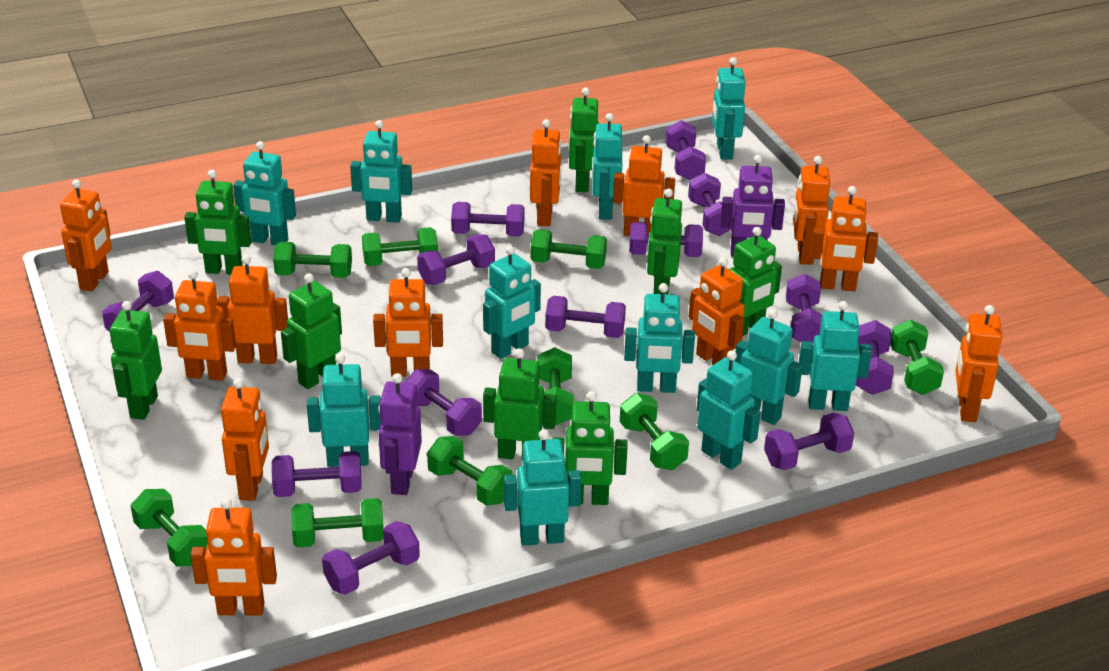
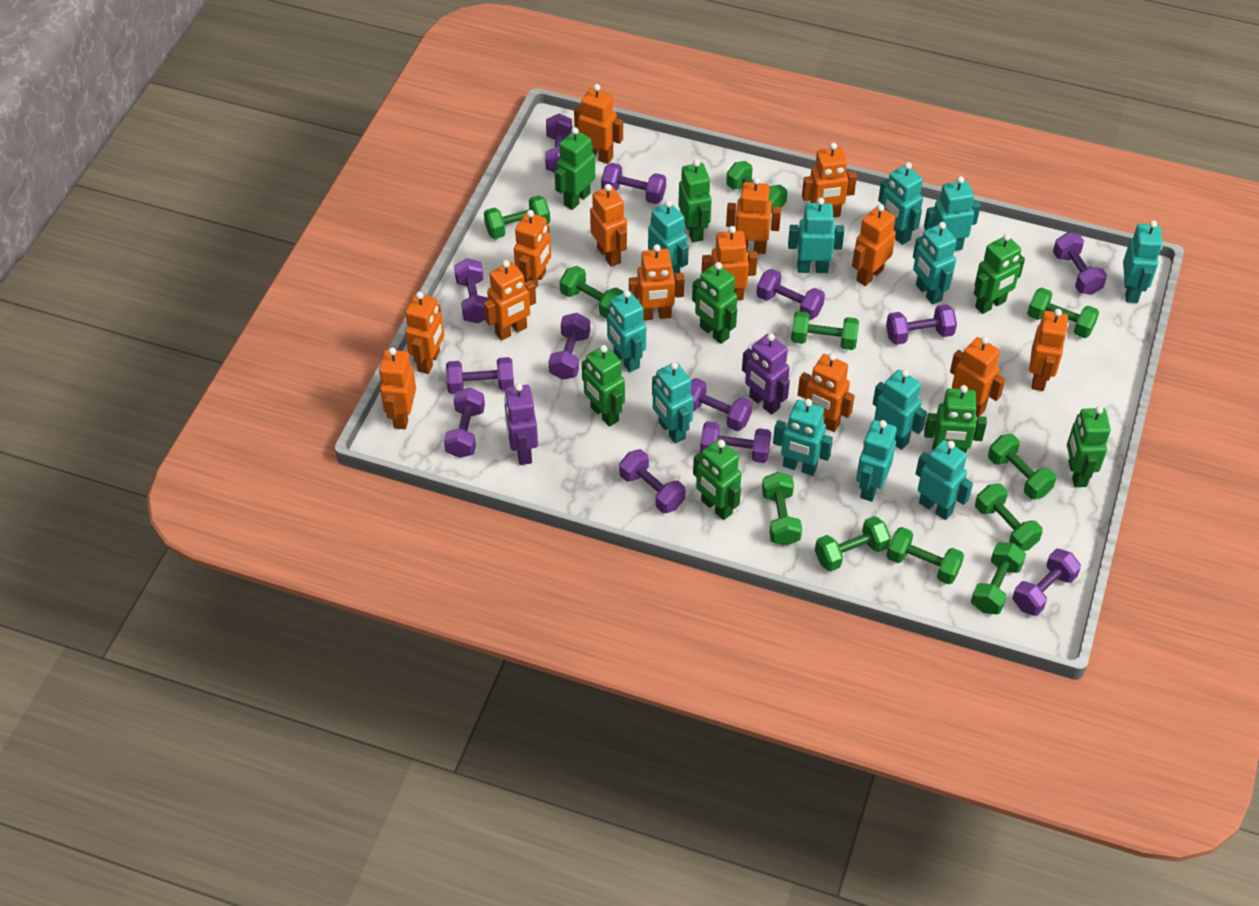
green dumbbell: [131,489,208,567] [273,242,352,278] [291,498,384,548] [362,227,438,266] [427,436,513,506] [531,229,607,269] [537,347,574,426] [620,393,689,470] [890,319,944,395] = 9 -> [484,195,550,239] [560,266,624,318] [726,161,787,213] [762,472,802,546] [791,311,859,350] [815,516,891,571] [886,527,964,585] [971,542,1026,614] [975,483,1043,551] [988,434,1056,499] [1027,288,1099,338] = 11
orange robot: [60,179,112,291] [163,270,236,381] [190,498,277,615] [217,255,288,364] [221,378,269,501] [373,268,443,377] [530,119,562,226] [613,135,675,236] [689,257,745,366] [793,156,830,265] [811,186,878,291] [955,305,1002,422] = 12 -> [379,347,416,429] [405,292,444,374] [484,260,536,341] [514,210,551,289] [574,84,623,164] [590,184,627,267] [629,244,685,321] [701,226,757,300] [726,177,781,254] [798,353,855,432] [802,142,857,217] [852,204,896,286] [950,336,1005,417] [1029,309,1068,391] = 14
turquoise robot: [233,141,296,245] [307,354,381,467] [350,120,412,223] [483,245,541,359] [504,429,582,546] [592,113,622,220] [624,283,695,393] [697,350,761,470] [712,57,746,160] [735,309,803,425] [799,301,872,411] = 11 -> [607,290,646,372] [648,200,689,279] [652,362,694,444] [773,399,833,476] [788,197,844,273] [856,420,897,502] [873,369,927,450] [878,162,923,245] [913,222,957,305] [915,440,973,520] [924,176,980,251] [1123,220,1163,303] = 12

